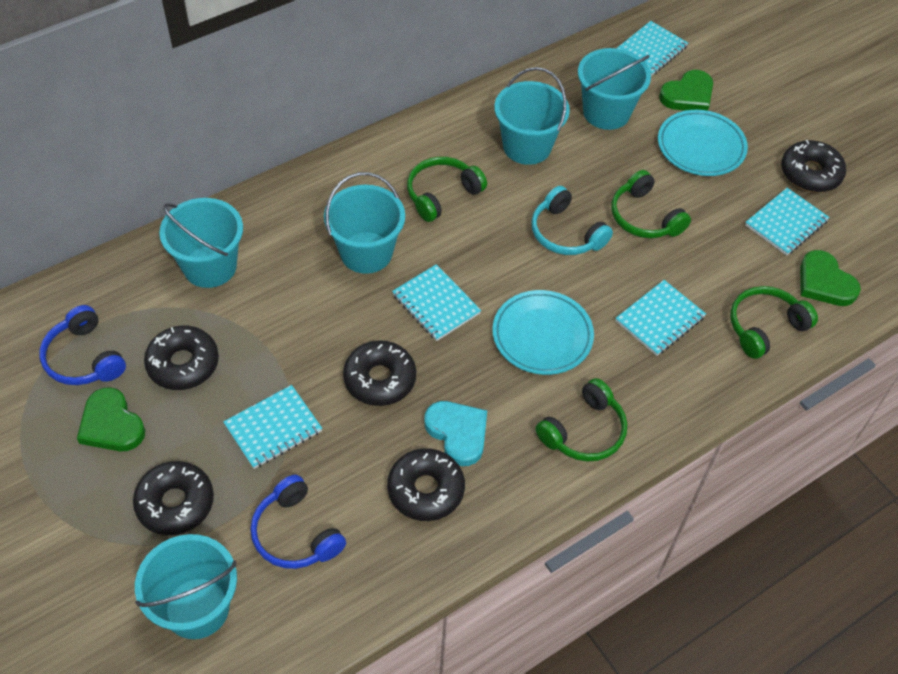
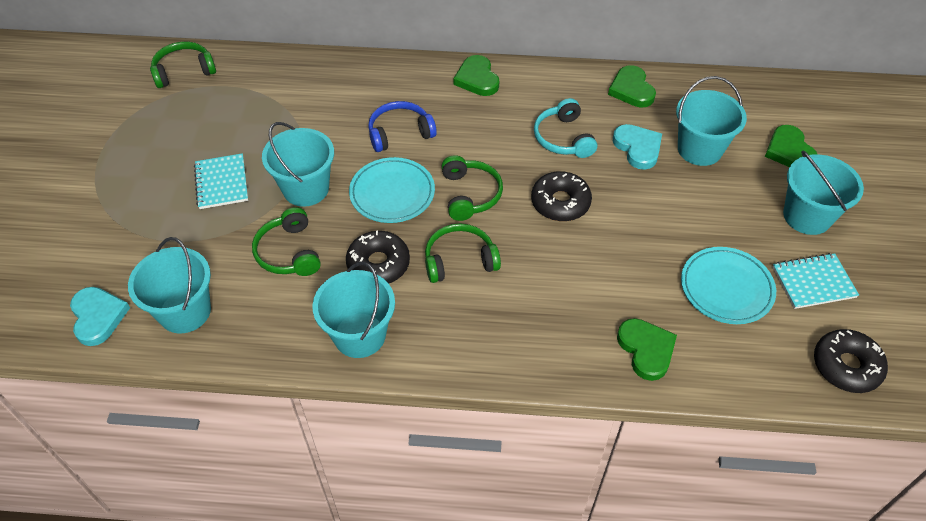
black donut: [133,461,214,535] [144,325,219,390] [343,340,416,406] [387,448,465,521] [781,140,846,192] = 5 -> [346,231,410,284] [531,171,592,222] [814,329,888,393] = 3
blue headphones: [40,305,126,385] [250,475,346,569] = 2 -> [368,101,437,152] = 1
green heart: [77,387,145,451] [659,70,713,111] [800,250,861,306] = 3 -> [453,55,499,96] [608,65,656,107] [617,318,677,381] [765,125,818,167] = 4
turquoise heart: [424,401,487,466] = 1 -> [70,287,130,346] [613,124,662,170] = 2
turquoise notebook: [223,385,322,469] [392,264,481,341] [616,280,706,356] [617,21,688,76] [745,188,829,256] = 5 -> [194,153,248,209] [772,253,859,309] = 2

